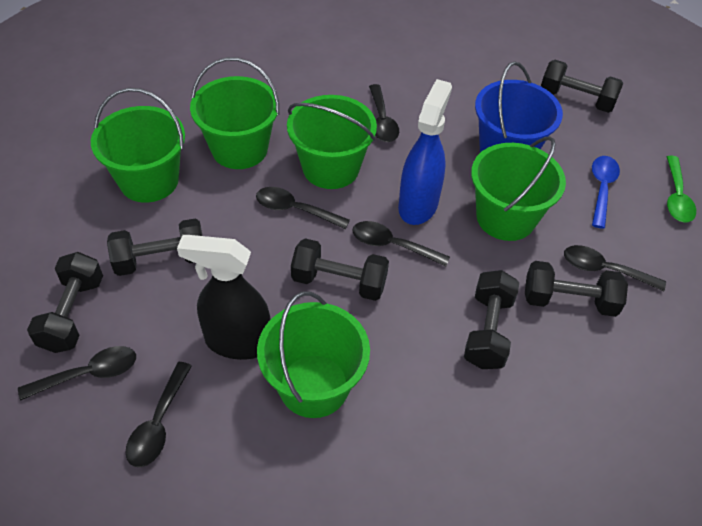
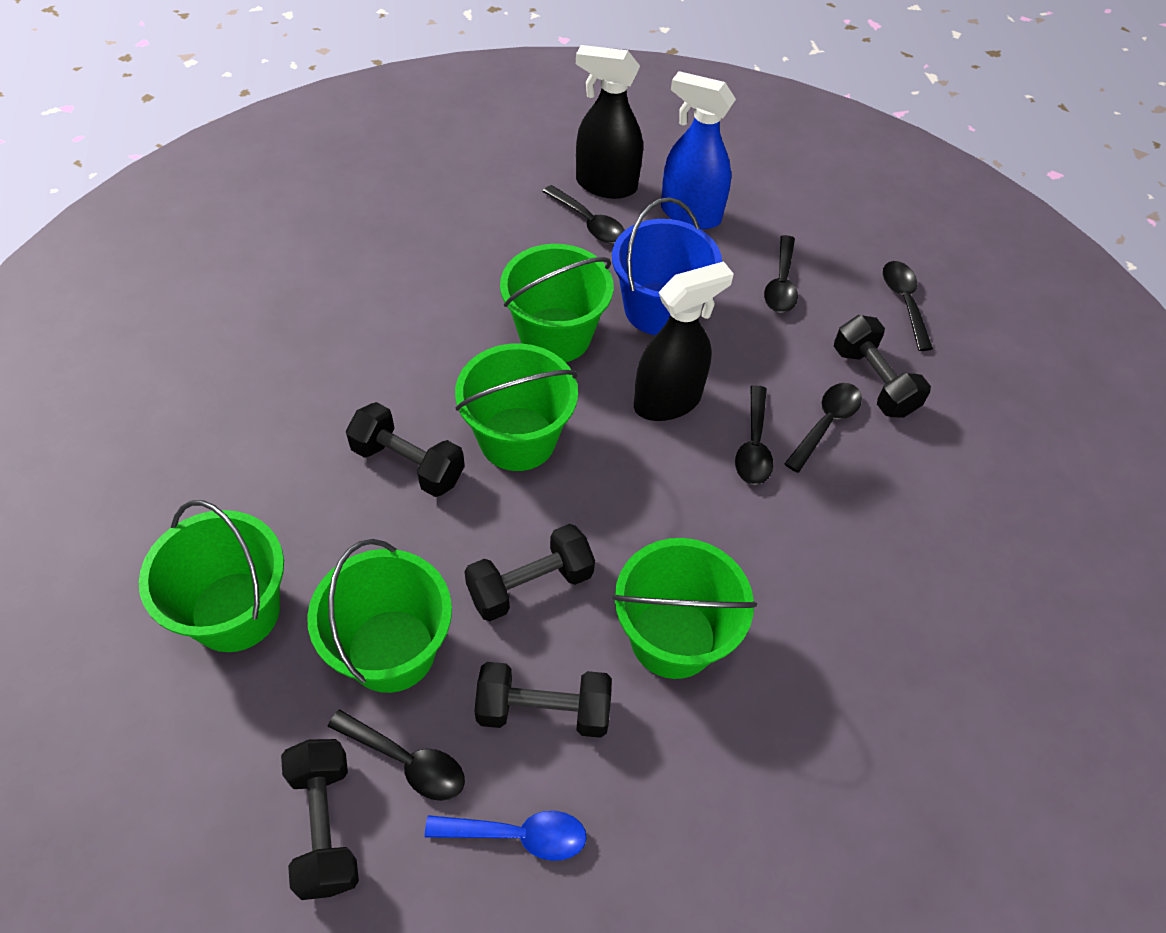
black dumbbell: [27,252,103,353] [107,219,203,276] [291,238,389,301] [464,270,519,369] [525,261,628,317] [541,60,623,113] = 6 -> [281,739,359,900] [346,402,465,497] [465,524,595,621] [474,662,612,738] [834,315,931,418] = 5
black spray bottle: [177,235,271,360] = 1 -> [576,45,643,199] [634,261,734,421] = 2
green spoon: [667,156,696,222] = 1 -> none = 0

